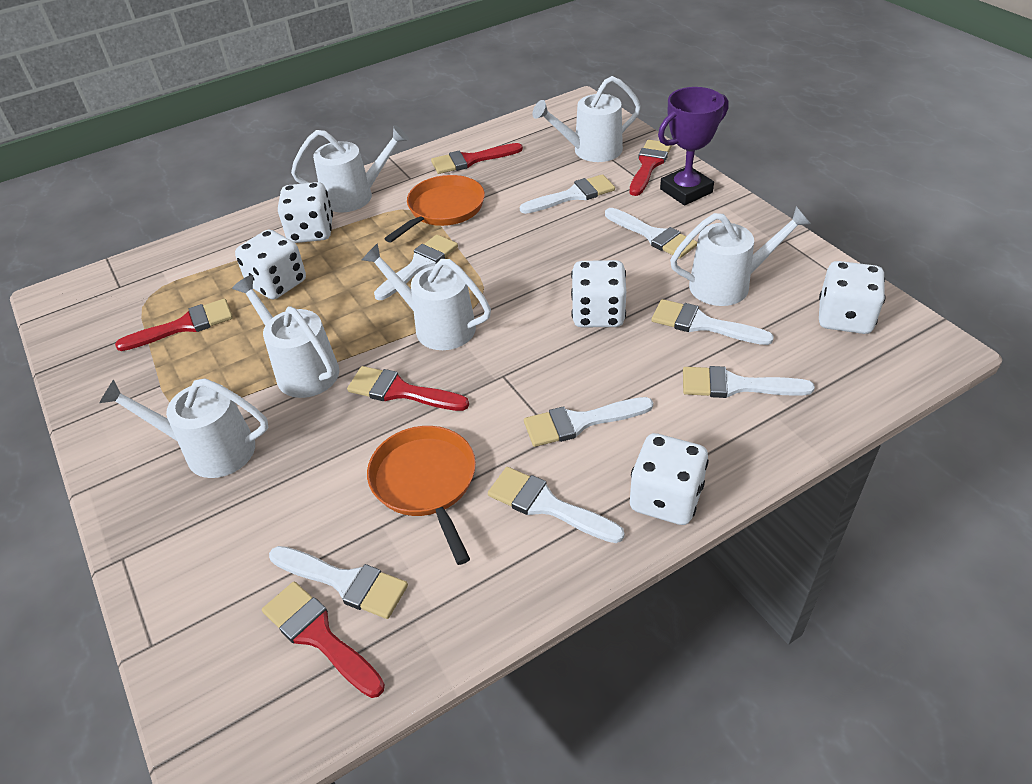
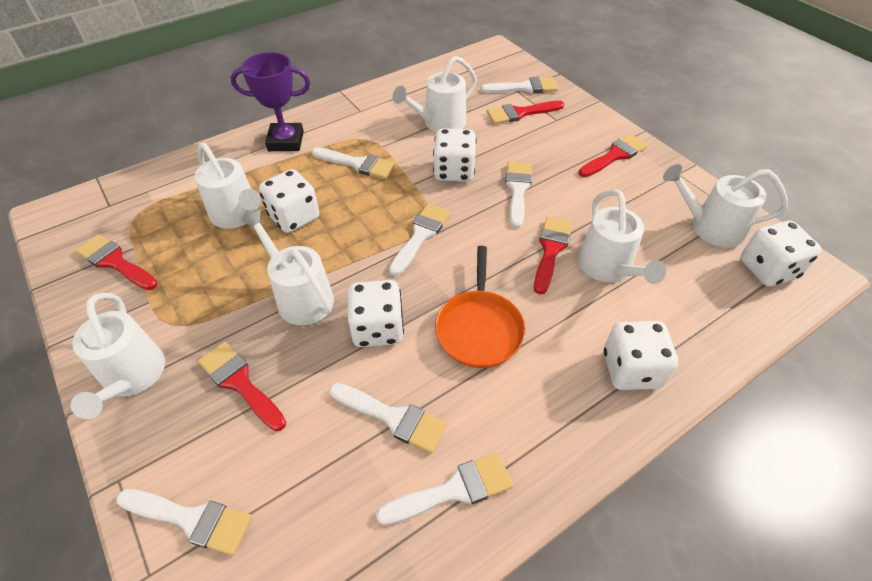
orange pan: [367,426,476,565] [384,175,485,243] = 2 -> [435,246,526,368] = 1
white brush: [269,546,408,619] [374,235,458,300] [488,467,625,543] [520,174,615,214] [524,397,653,447] [605,208,697,259] [652,299,774,345] [683,366,815,398] = 8 -> [116,489,252,556] [312,147,395,179] [329,383,447,454] [376,453,513,525] [389,204,450,276] [481,77,558,93] [505,162,532,228] = 7

